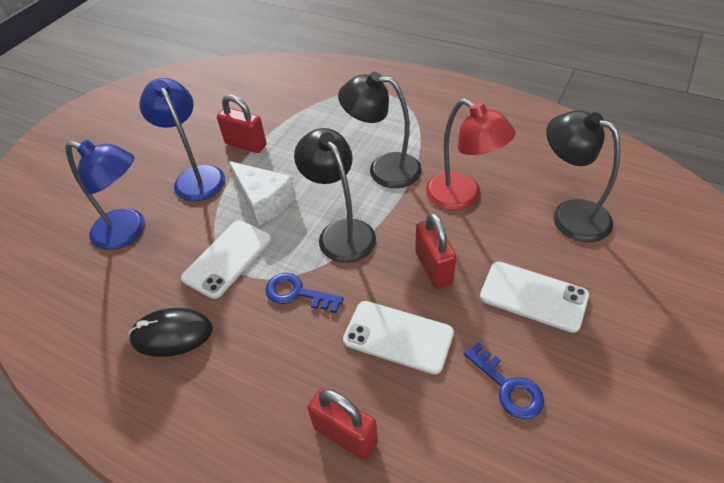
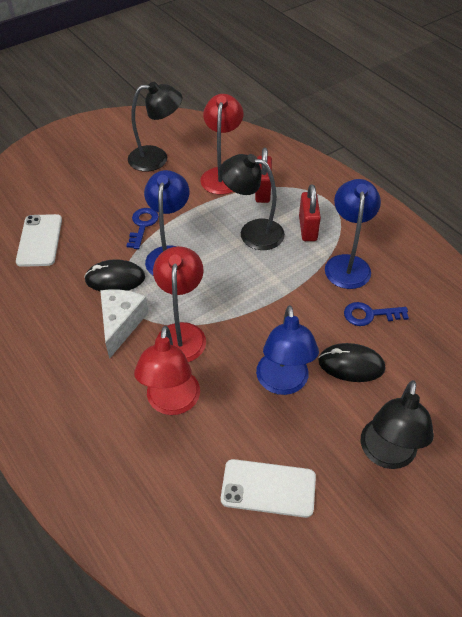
black mouse: [129,308,213,357] = 1 -> [84,259,145,291] [318,343,385,382] = 2
blue lamp: [65,140,145,250] [139,78,225,201] = 2 -> [144,170,189,275] [256,305,319,395] [325,179,381,289] = 3
red lamp: [426,98,516,210] = 1 -> [134,326,200,415] [153,246,206,362] [201,94,243,195] = 3
red padlock: [217,95,267,153] [307,388,378,460] [415,212,456,289] = 3 -> [255,148,272,203] [299,184,321,241] = 2
white phone: [181,220,271,299] [343,301,454,374] [480,261,589,333] = 3 -> [16,214,62,267] [221,459,316,518] = 2

